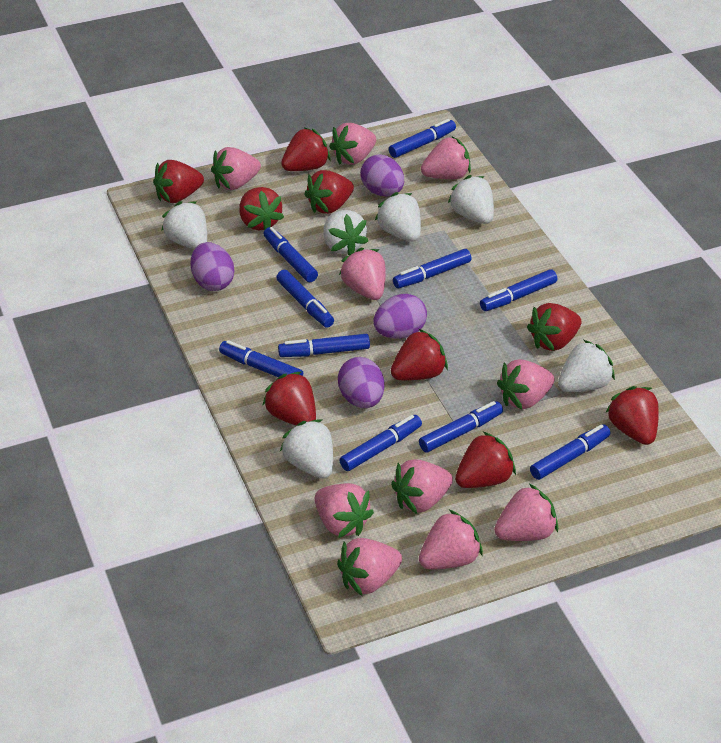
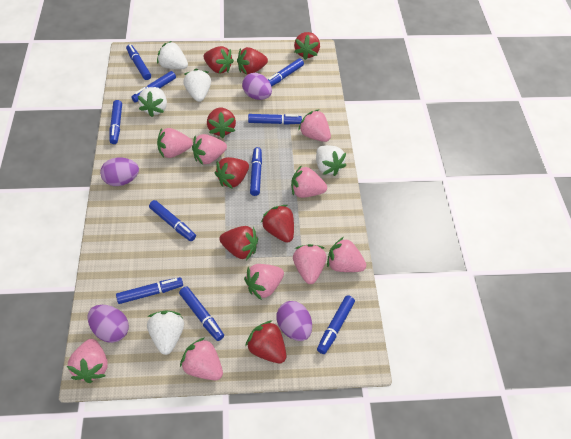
pink strawberry: [211,147,261,190] [315,483,374,538] [329,123,376,165] [337,538,402,596] [339,248,386,300] [391,459,453,514] [419,510,483,569] [421,136,471,179] [494,484,558,541] [497,359,554,410] = 10 -> [67,339,108,383] [157,128,193,158] [180,337,223,380] [192,134,227,165] [244,264,284,300] [291,165,327,198] [293,244,327,284] [298,109,331,142] [327,237,366,272] = 9
red strawberry: [153,160,204,203] [239,187,284,231] [263,371,316,425] [281,128,330,171] [304,170,354,214] [391,329,448,380] [455,432,516,488] [527,303,581,351] [605,386,659,445] = 9 -> [204,46,234,74] [207,108,236,138] [215,157,249,189] [219,226,258,260] [237,47,268,75] [245,320,286,364] [261,205,294,243] [294,32,320,60] = 8
white strawberry: [161,201,207,249] [280,419,333,479] [323,210,368,255] [375,192,421,242] [448,175,494,224] [558,340,615,392] = 6 -> [138,87,167,117] [147,310,184,355] [157,41,188,69] [183,69,211,102] [316,145,346,176] = 5

